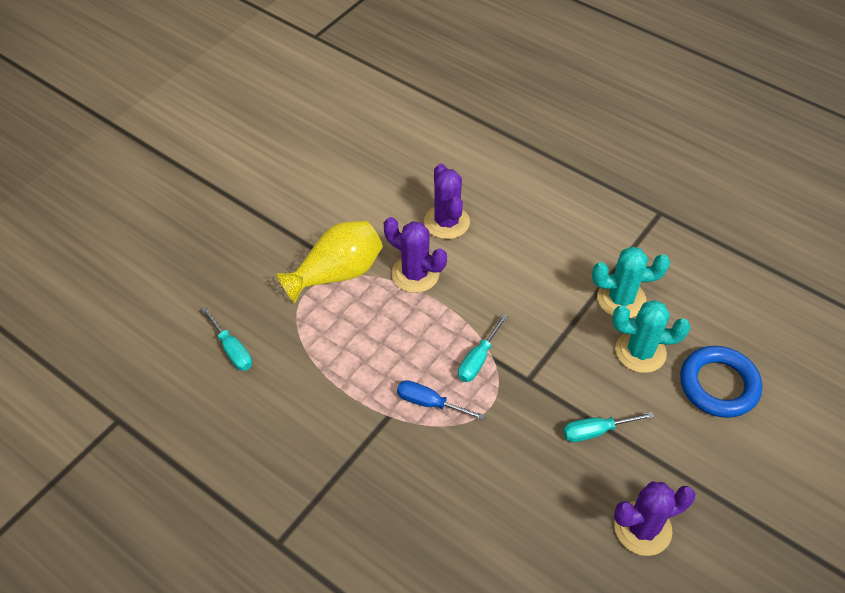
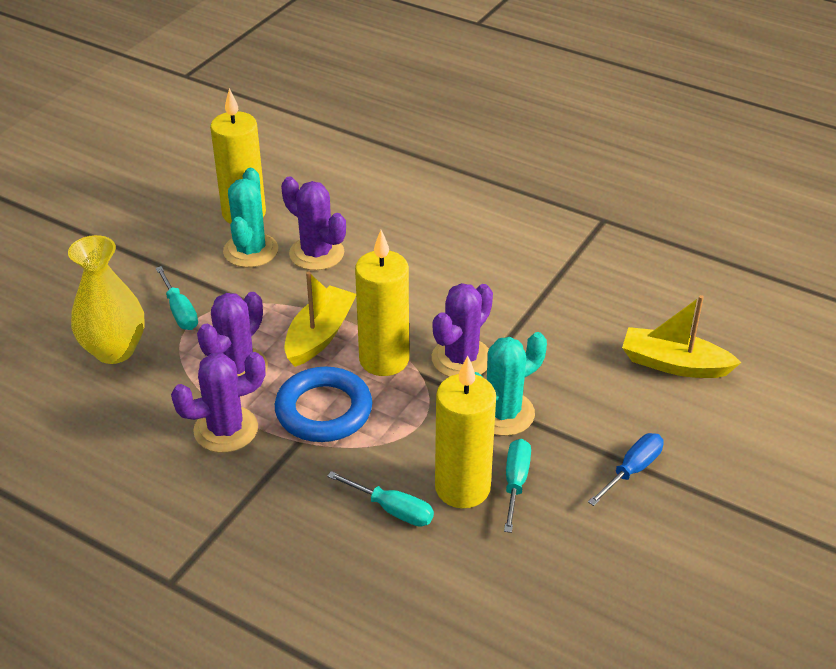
purple cactus: [384,217,447,293] [424,164,470,239] [614,481,696,556] = 3 -> [171,352,265,453] [197,292,268,376] [281,177,346,270] [432,283,493,377] = 4
yellow boat: none = 0 -> [284,271,356,367] [622,295,742,378] = 2
yellow candle: none = 0 -> [210,88,266,224] [355,230,409,376] [435,356,496,508] = 3

